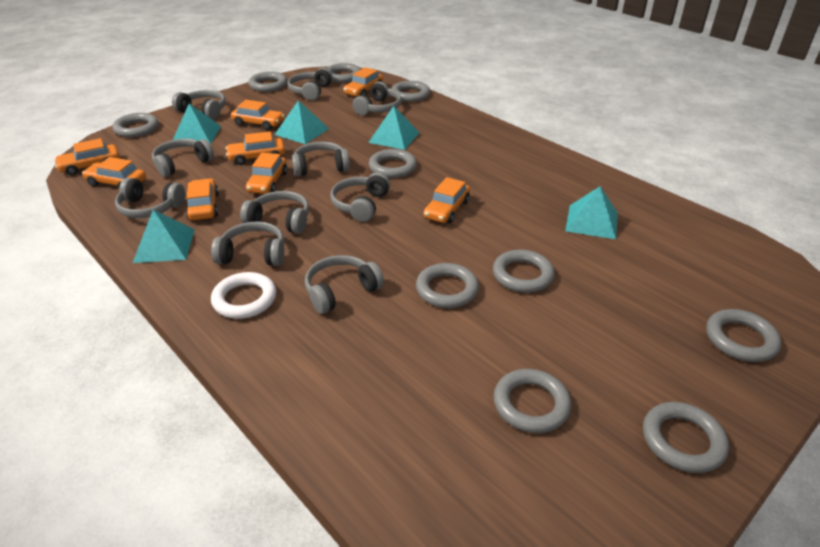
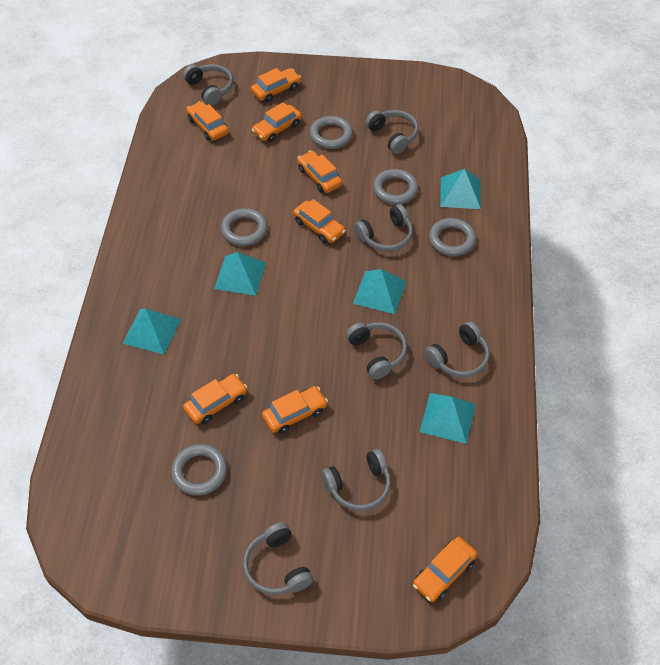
grey headphones: [115,178,185,218] [152,139,214,177] [172,90,226,119] [211,221,285,266] [240,191,309,234] [288,68,333,101] [292,142,350,177] [305,255,384,314] [330,172,391,222] [352,81,402,115] = 10 -> [183,64,233,105] [243,522,313,595] [322,449,391,511] [346,322,407,380] [354,204,413,252] [365,110,418,154] [425,321,490,378] = 7
grey ring: [112,113,158,137] [249,72,287,92] [327,63,361,82] [369,149,417,178] [391,81,430,102] [416,263,479,308] [493,250,555,293] [494,369,571,433] [643,402,729,473] [706,309,781,362] = 10 -> [171,444,227,496] [221,208,268,246] [310,116,353,149] [373,169,418,204] [429,218,476,256] = 5
white ring: [211,272,276,319] = 1 -> none = 0

